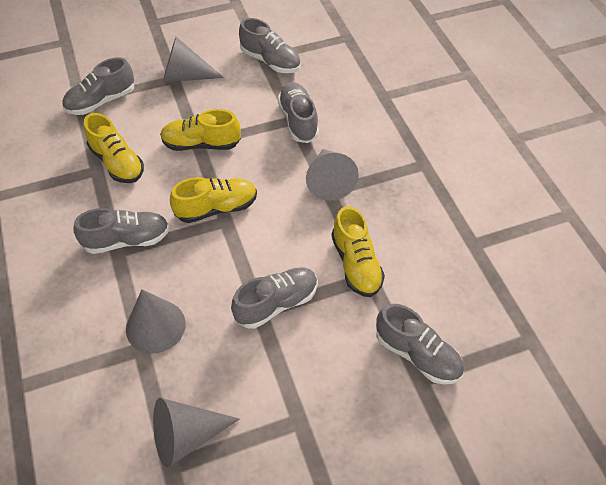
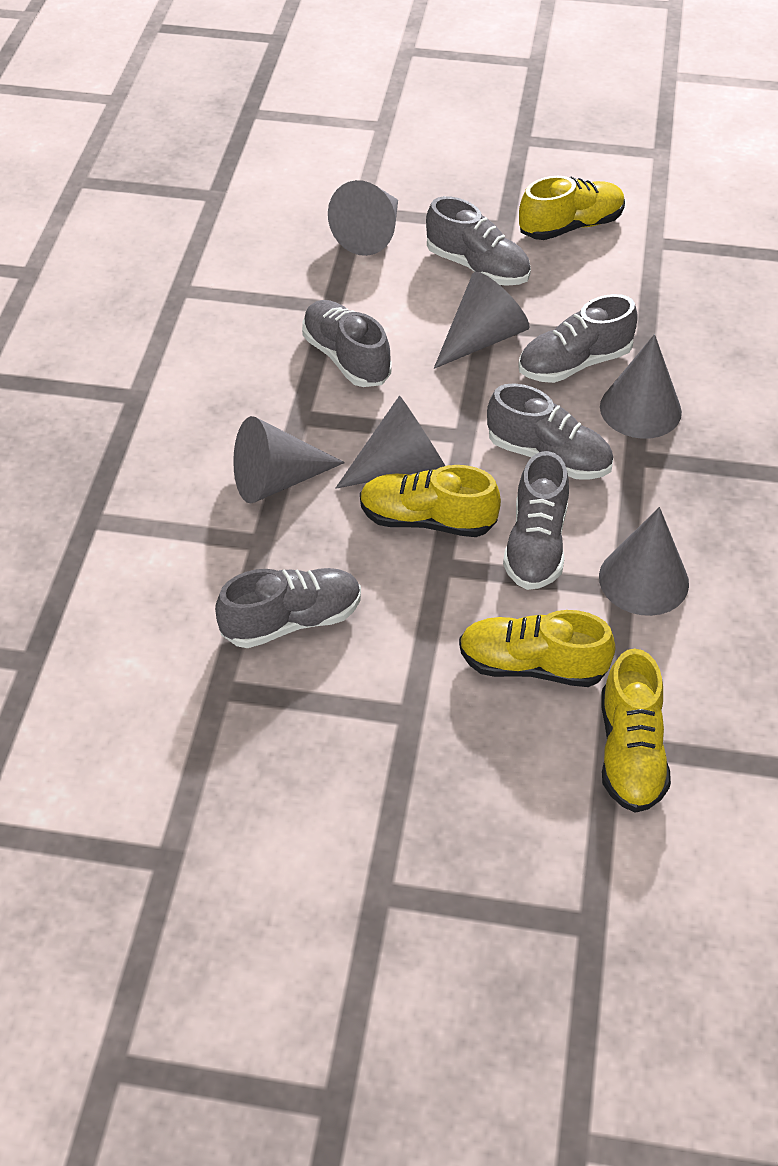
grey cone: [126,289,186,354] [153,398,239,468] [163,37,224,82] [306,149,359,201] = 4 -> [233,416,345,504] [328,180,398,256] [336,395,445,489] [434,272,529,369] [599,507,689,616] [600,334,682,439] = 6

